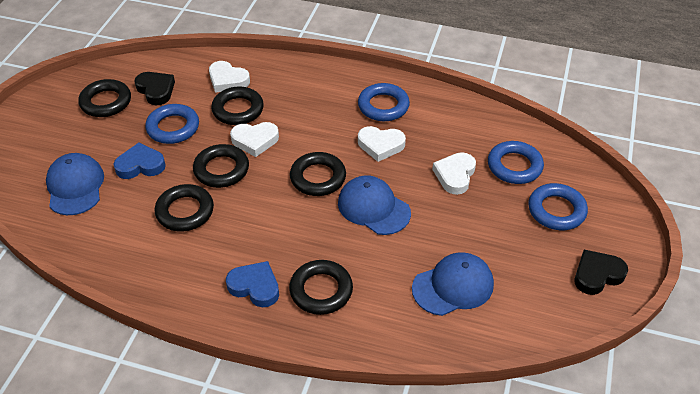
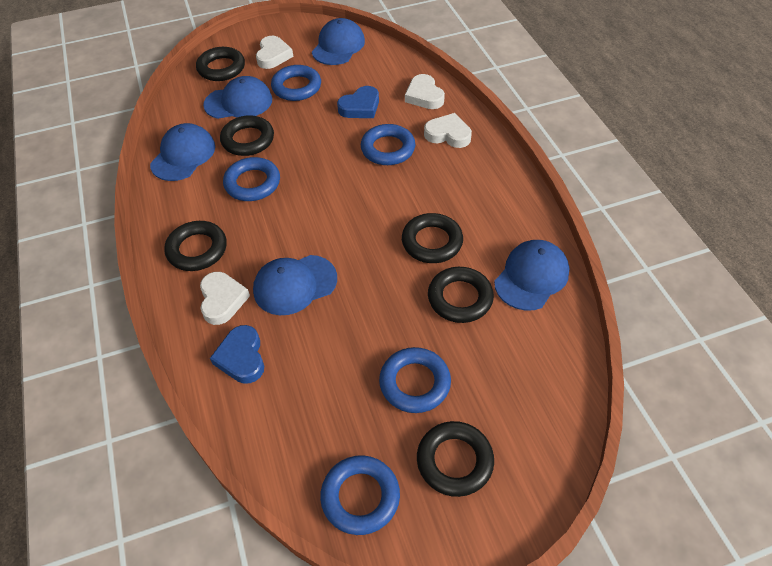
black heart: [134,72,175,105] [575,250,628,295] = 2 -> none = 0
blue cap: [46,153,104,215] [338,175,411,235] [412,252,494,316] = 3 -> [150,123,215,181] [203,76,272,119] [253,255,337,315] [312,18,365,65] [494,240,569,311] = 5
blue ring: [145,104,199,144] [358,83,410,121] [488,141,544,184] [528,183,588,230] = 4 -> [223,157,280,201] [271,65,321,101] [320,455,400,535] [361,124,415,165] [379,347,451,413] = 5

